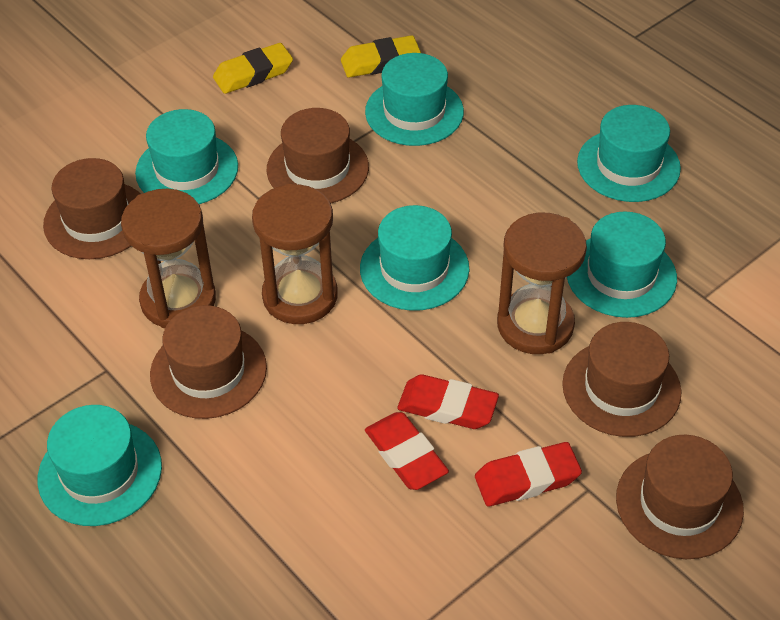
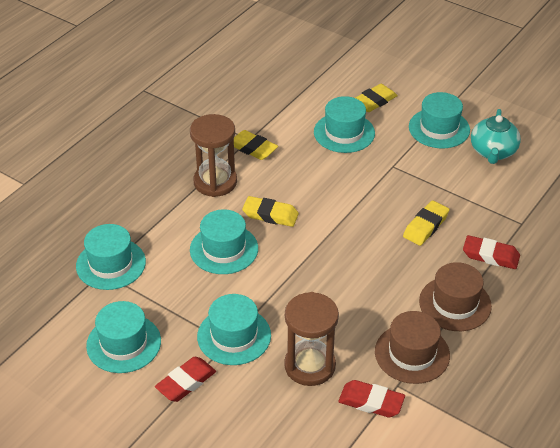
brown hat: [43,158,140,259] [150,305,267,419] [266,108,369,203] [562,322,681,437] [616,435,744,559] = 5 -> [375,311,450,384] [419,262,492,331] = 2
brown hourglass: [121,189,216,328] [252,184,338,324] [497,213,587,354] = 3 -> [190,114,237,197] [284,292,339,386] = 2
turquoise teapot: none = 0 -> [471,109,521,164] = 1
yellow eraser: [213,43,293,94] [341,35,421,78] = 2 -> [234,130,278,160] [242,196,299,227] [355,84,398,112] [403,200,449,246] = 4

